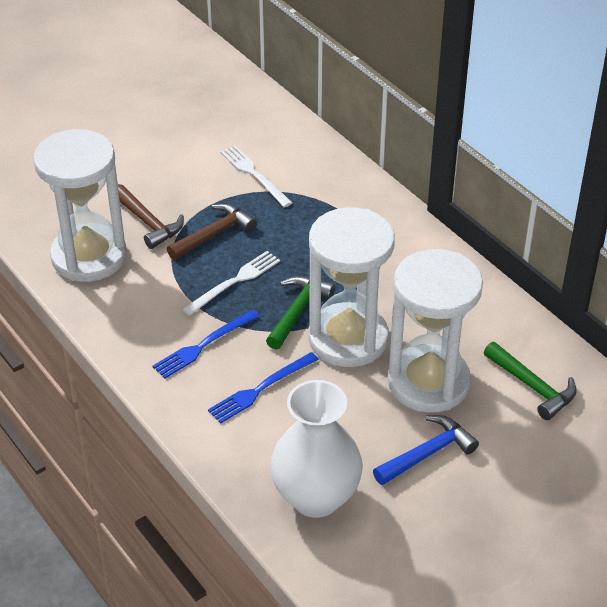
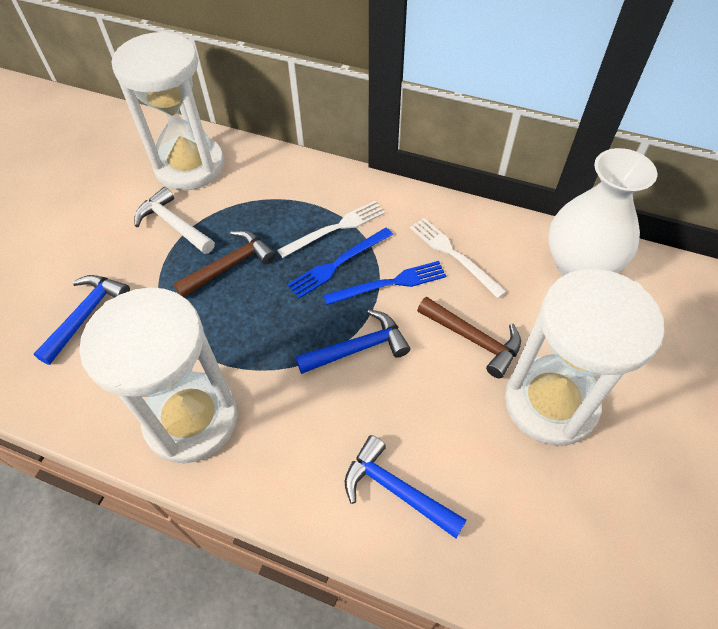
blue hammer: [373,415,479,485] = 1 -> [34,275,130,365] [295,310,410,374] [345,435,467,538] = 3
green hammer: [266,276,335,350] [484,342,577,420] = 2 -> none = 0
white hammer: none = 0 -> [134,187,215,254] = 1

